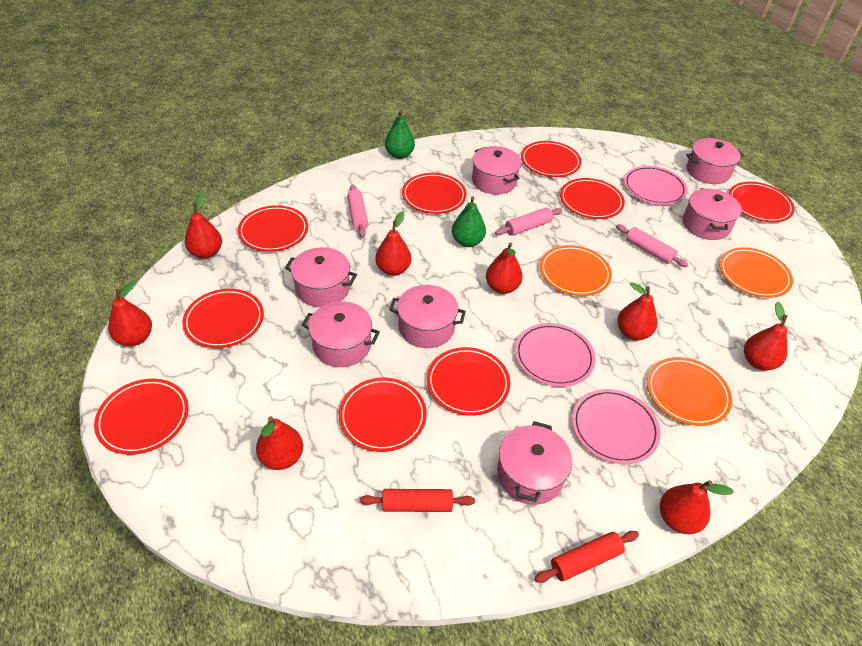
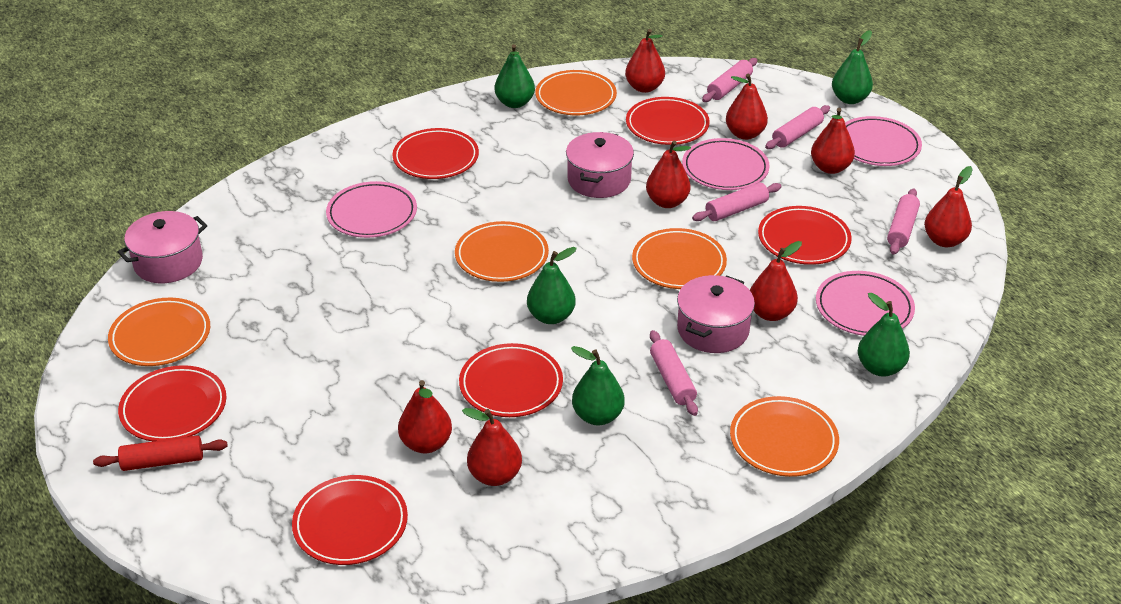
green pear: [385,110,415,159] [452,196,486,247] = 2 -> [495,44,535,108] [527,247,577,324] [571,346,625,426] [832,30,873,104] [858,293,910,377] = 5
orange plate: [540,245,612,296] [647,357,732,426] [719,247,793,298] = 3 -> [108,298,210,366] [455,221,549,282] [535,70,617,115] [632,228,727,289] [730,396,839,477] = 5
pink plate: [515,323,595,387] [572,389,660,464] [624,166,687,205] = 3 -> [326,181,417,238] [682,138,770,190] [816,271,915,336] [845,116,922,166] = 4
pink pot: [285,247,357,307] [302,301,380,367] [389,285,466,348] [472,146,522,194] [497,421,572,505] [683,188,742,240] [686,138,744,184] = 7 -> [118,211,207,283] [566,132,634,198] [677,275,755,353] = 3
pink rolling pin: [347,184,368,237] [495,207,562,236] [616,224,689,267] = 3 -> [650,330,698,416] [692,183,782,221] [702,58,757,102] [765,105,830,149] [887,189,920,255] = 5
red plate: [94,379,189,455] [182,289,264,348] [238,205,308,252] [339,378,427,452] [402,173,466,214] [427,347,510,416] [521,141,581,177] [560,178,625,219] [729,182,795,222] = 9 -> [118,365,226,441] [292,475,408,565] [393,128,479,179] [459,343,563,417] [626,97,710,145] [758,206,852,265] = 6
red rolling pin: [360,489,475,512] [535,531,639,583] = 2 -> [93,435,228,471] = 1

